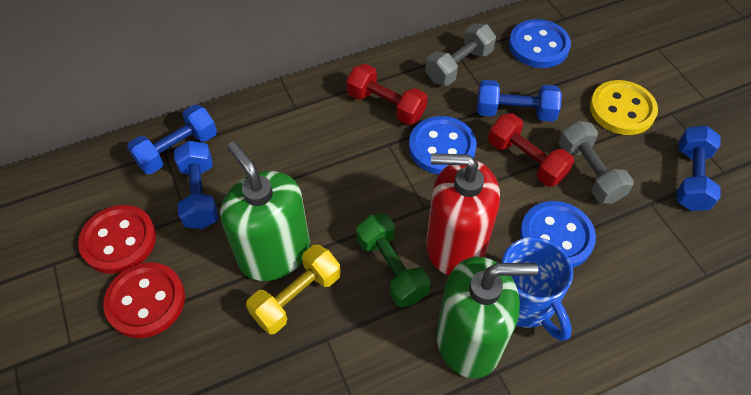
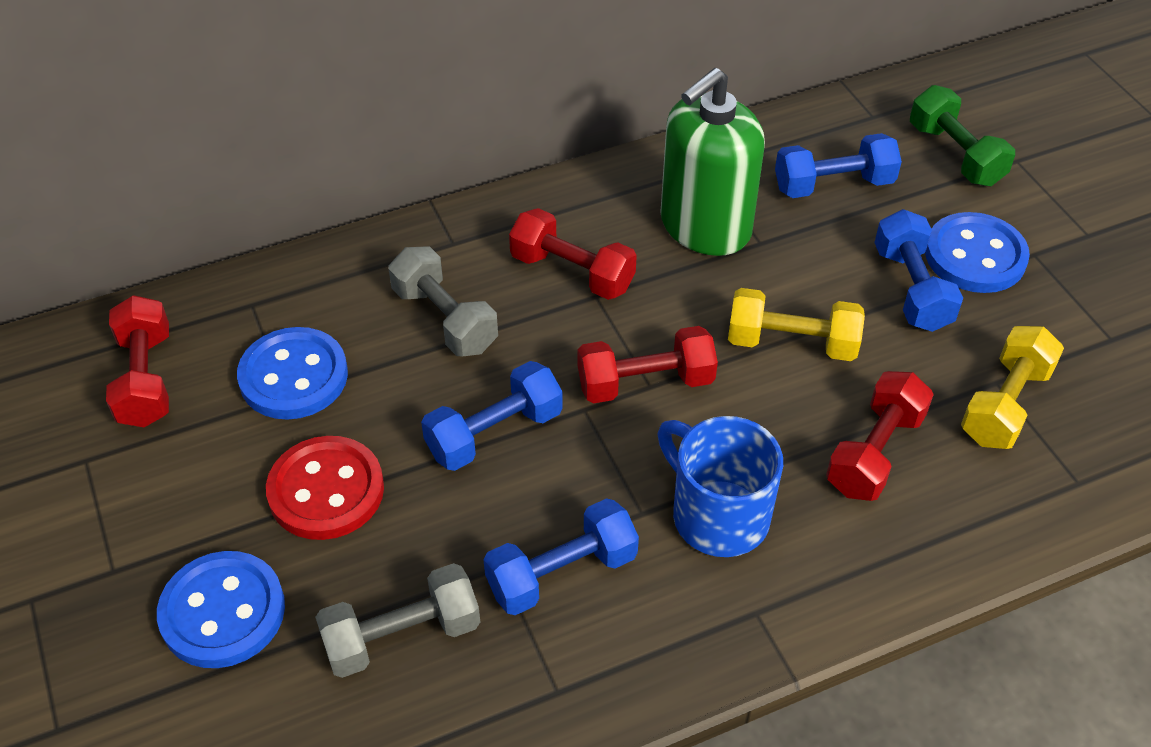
green soap dispenser: [220,142,310,281] [436,257,538,378] = 2 -> [660,68,765,256] = 1
red button: [78,205,156,274] [103,262,185,338] = 2 -> [266,436,384,540] = 1
red dumbbell: [346,64,427,125] [488,113,574,187] = 2 -> [106,295,169,427] [509,208,637,300] [578,326,718,403] [826,371,934,501] = 4
red soap dispenser: [426,153,500,275] = 1 -> none = 0
yellow button: [590,80,658,135] = 1 -> none = 0
yellow dumbbell: [246,245,341,334] = 1 -> [728,288,865,361] [961,326,1064,449] = 2

